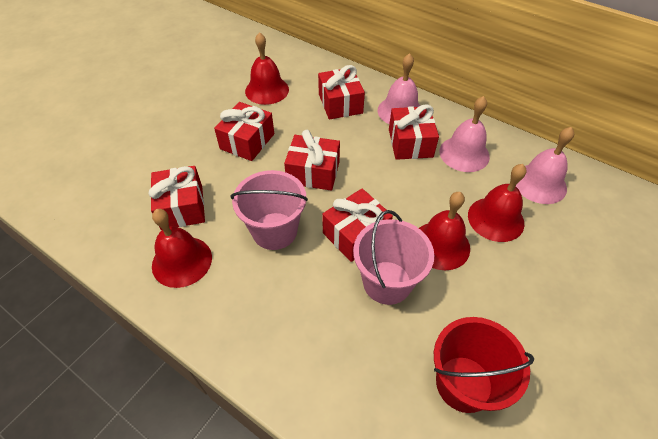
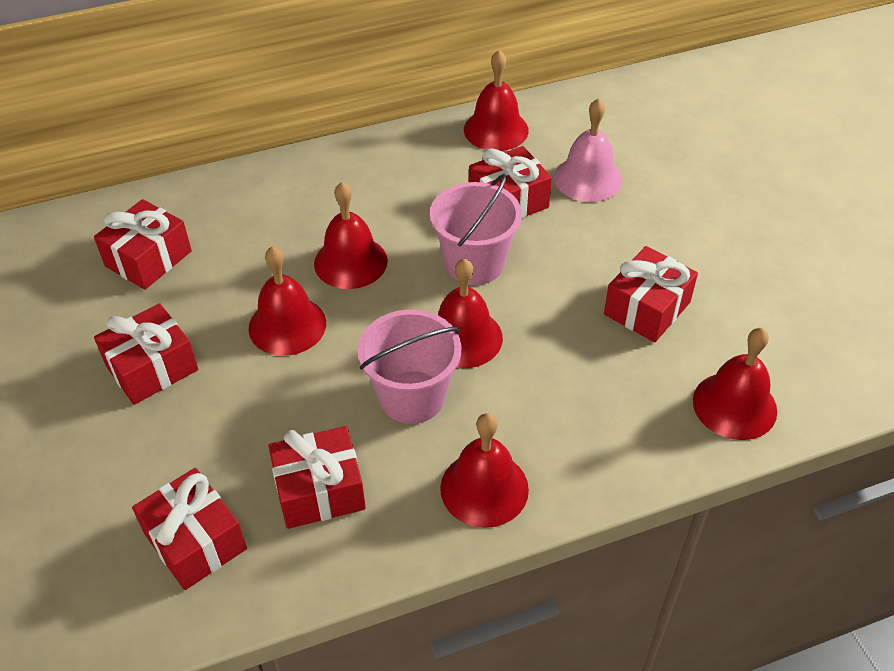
pink bell: [378,53,420,124] [439,96,490,172] [516,127,574,204] = 3 -> [554,98,622,202] = 1
red bell: [152,209,212,288] [245,32,289,105] [419,192,470,270] [468,164,527,242] = 4 -> [249,246,326,356] [314,182,388,289] [438,258,503,368] [440,413,529,528] [464,50,529,151] [693,328,777,440] = 6
red bucket: [434,317,534,413] = 1 -> none = 0

